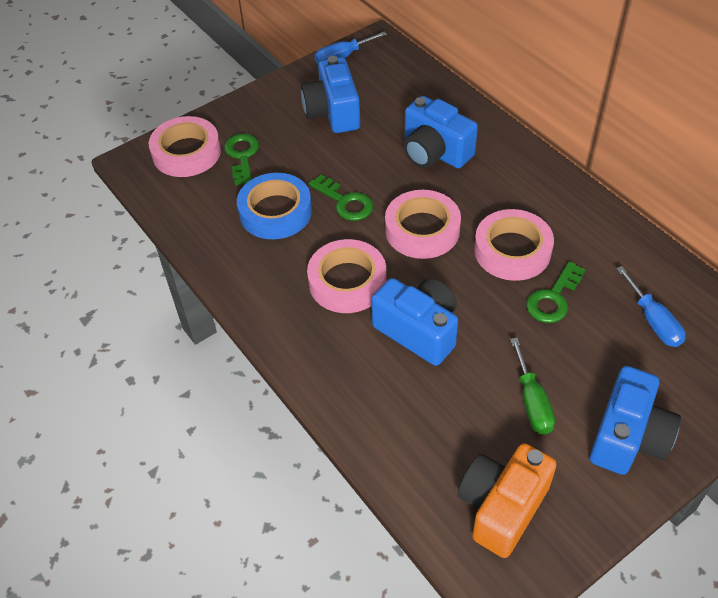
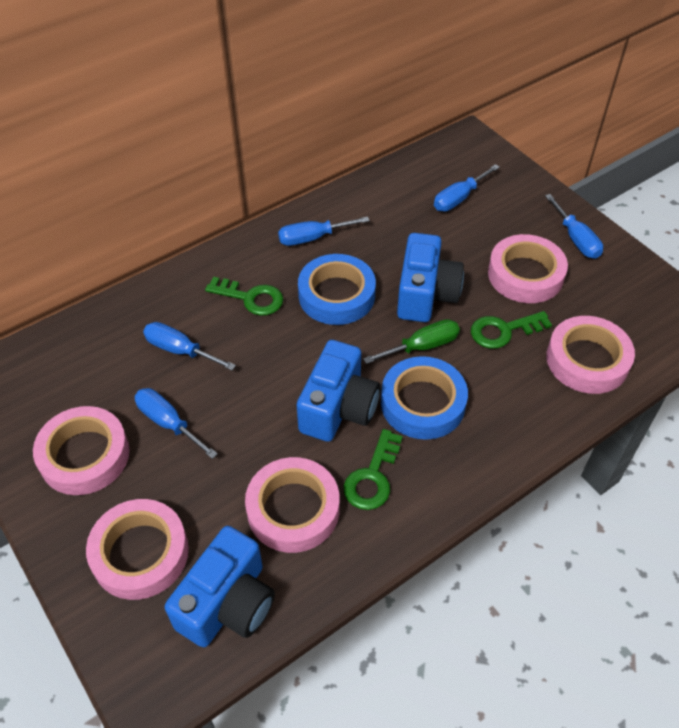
blue camera: [301,56,360,133] [371,278,458,366] [403,96,478,168] [590,366,681,475] = 4 -> [165,526,275,647] [297,340,380,442] [397,233,464,322] = 3
blue screwdriver: [315,31,387,64] [616,266,686,347] = 2 -> [135,388,218,459] [143,322,236,371] [278,217,370,246] [434,164,500,212] [545,194,603,259] = 5
blue tape: [237,173,312,239] = 1 -> [298,254,376,325] [381,356,468,440] = 2
orange camera: [458,443,557,558] = 1 -> none = 0
pink tape: [149,116,221,177] [307,239,386,313] [385,190,461,259] [474,209,554,281] = 4 -> [33,406,130,495] [86,499,189,600] [245,457,340,553] [488,234,568,303] [546,316,635,394] = 5

